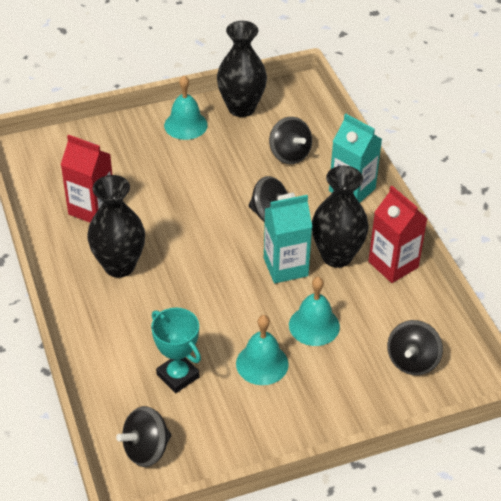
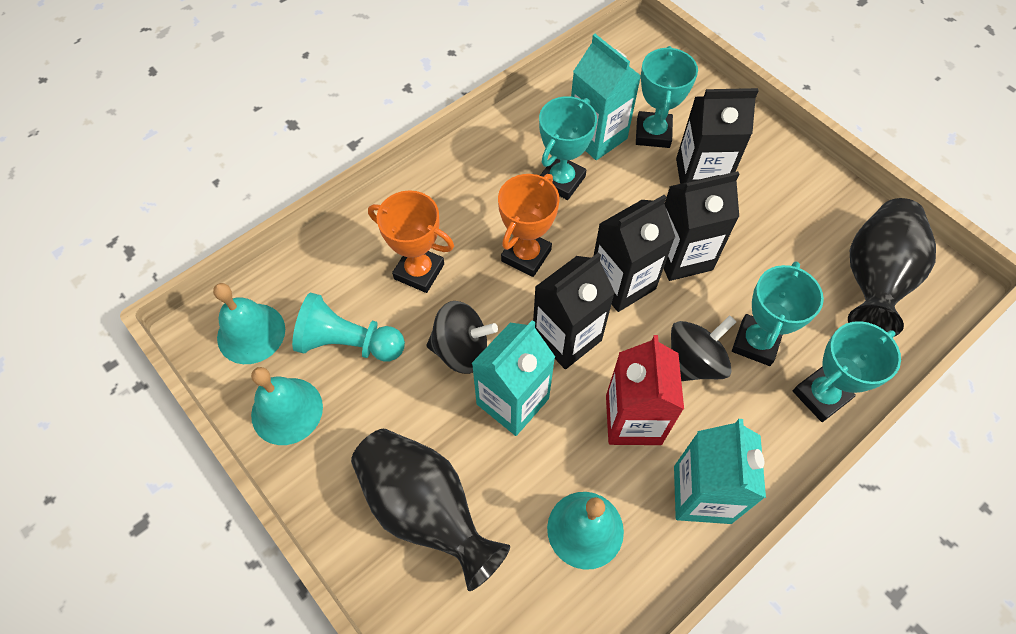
black carton: none = 0 -> [533,252,615,369] [594,195,675,312] [664,171,739,281] [676,88,758,184] = 4
black spinning top: [116,406,171,467] [248,176,295,222] [269,117,312,164] [387,320,443,375] = 4 -> [427,301,498,374] [671,315,736,381] = 2
black vase: [87,175,145,278] [217,21,267,117] [312,166,369,268] = 3 -> [351,429,510,591] [848,198,936,337] = 2
orange trophy: none = 0 -> [368,190,454,293] [498,174,560,277] = 2
red carton: [61,134,112,223] [368,186,428,283] = 2 -> [606,335,684,445] = 1
turquoise carton: [264,195,312,283] [329,114,382,203] = 2 -> [472,320,555,436] [571,34,641,160] [674,419,766,524] = 3
turquoise pawn: none = 0 -> [292,293,405,361] = 1
turquoise trophy: [151,308,201,393] = 1 -> [539,96,597,200] [636,46,698,148] [732,261,824,366] [793,321,901,422] = 4

